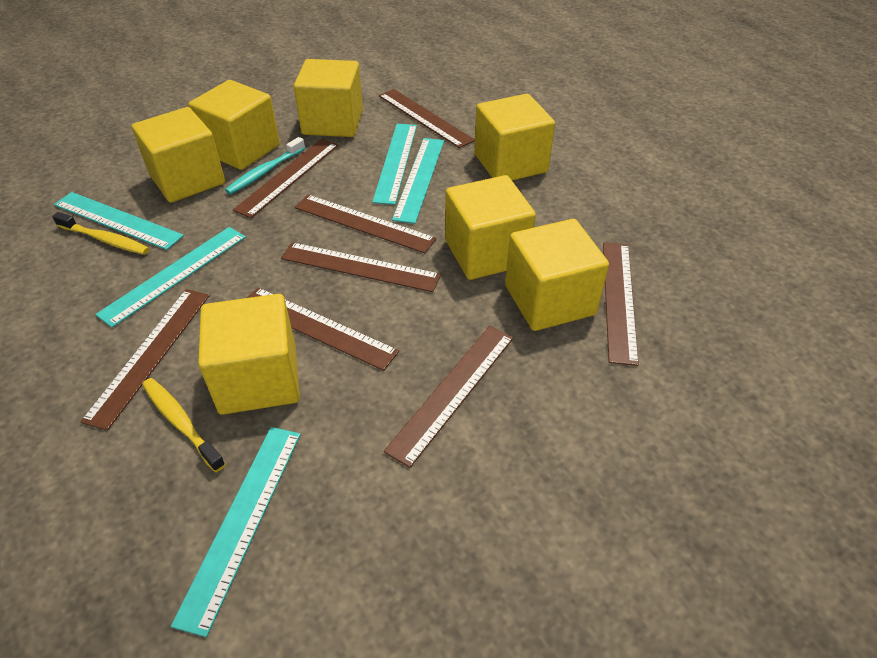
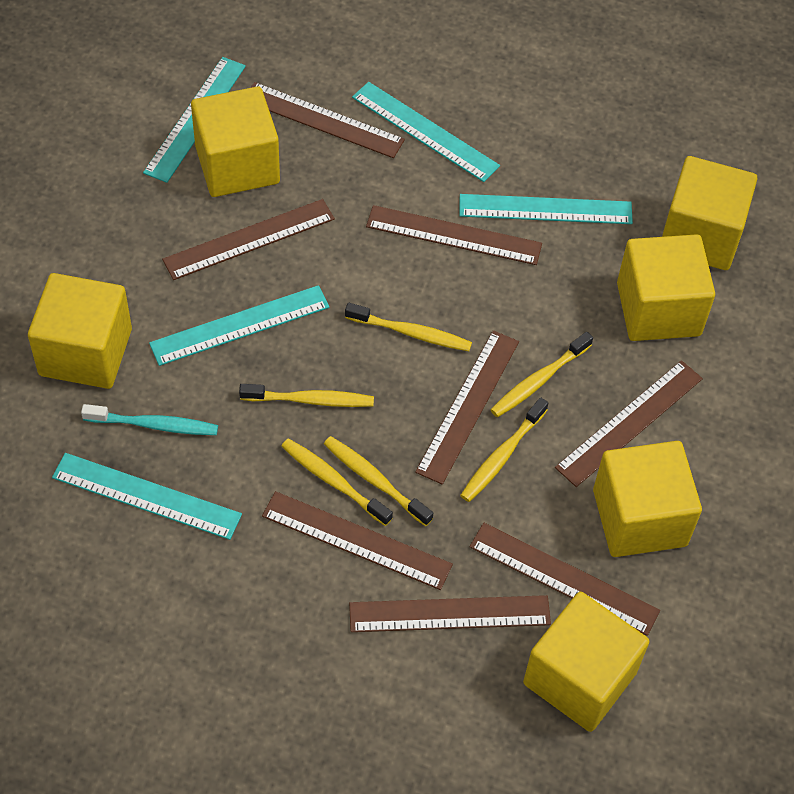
yellow cube: [132,107,225,203] [188,80,280,170] [198,294,300,415] [294,59,363,137] [445,175,536,280] [474,94,555,181] [505,219,609,331] = 7 -> [28,273,132,389] [191,86,280,197] [523,592,649,732] [593,441,702,557] [617,234,715,341] [662,156,757,270] = 6
yellow toothbrush: [52,212,149,255] [142,378,226,472] = 2 -> [239,384,374,407] [281,438,393,526] [324,436,433,526] [345,303,472,351] [460,397,548,502] [490,332,593,417] = 6

